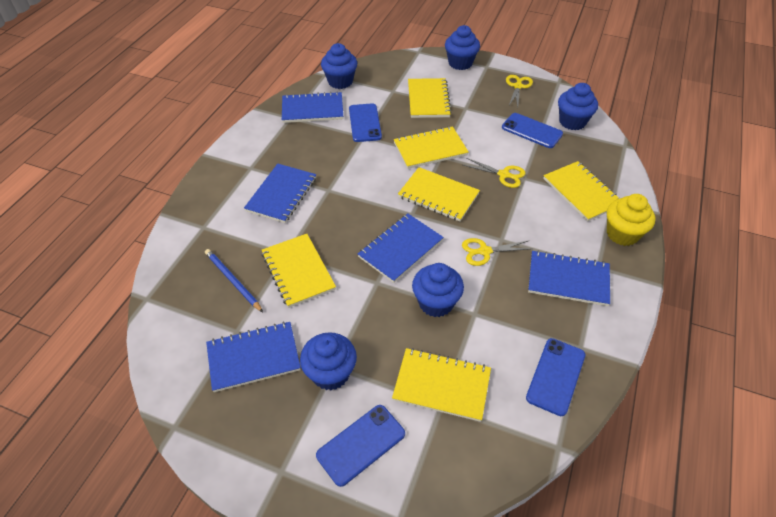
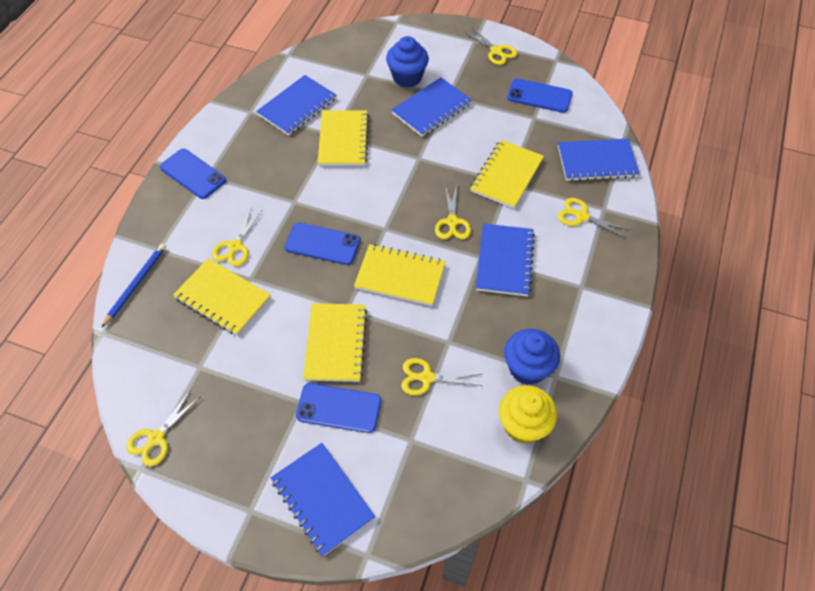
blue cupcake: [300,332,357,390] [321,43,357,89] [412,263,464,317] [445,25,480,70] [558,83,598,130] = 5 -> [386,36,429,88] [504,329,560,385] = 2
yellow notebook: [262,234,336,308] [392,348,491,422] [394,126,469,169] [398,167,480,221] [408,78,452,118] [543,161,620,222] = 6 -> [173,258,271,336] [303,303,368,382] [318,110,369,166] [354,244,446,306] [470,140,544,209] = 5
yellow scissors: [462,238,530,266] [463,158,526,188] [506,75,533,107] = 3 -> [126,390,200,466] [212,209,262,266] [401,358,482,395] [435,185,471,239] [465,27,517,65] [558,198,630,238] = 6

